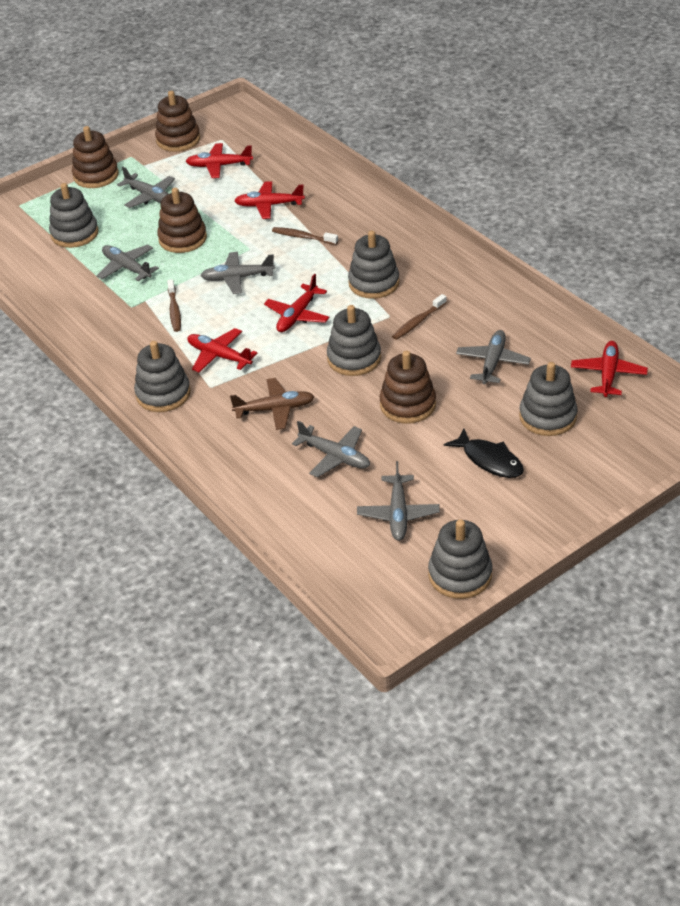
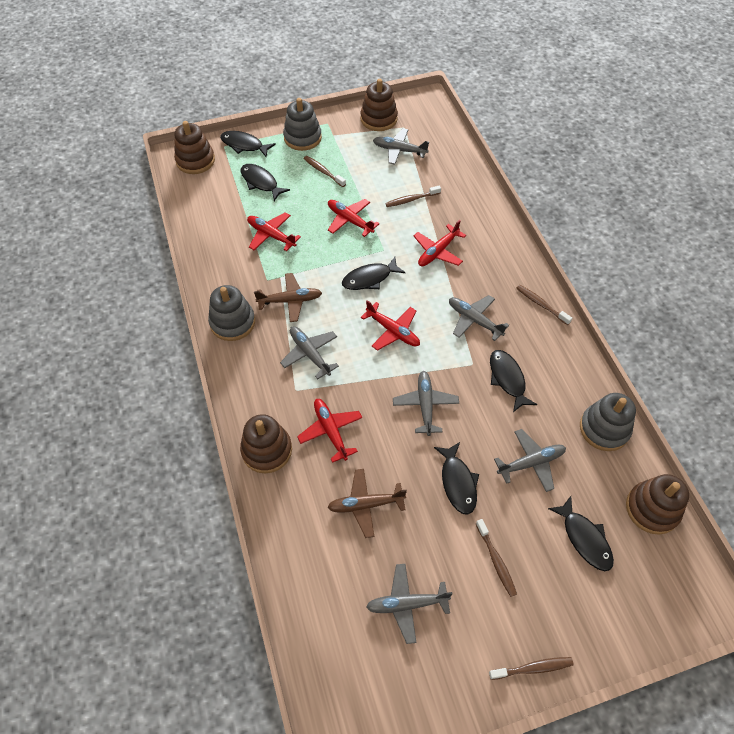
black fish: [444,428,524,478] = 1 -> [220,131,276,157] [240,164,290,201] [342,257,406,290] [434,442,479,515] [490,350,537,412] [548,496,614,571] = 6
brown plane: [230,378,315,430] = 1 -> [254,273,322,322] [328,469,407,538] = 2
brown toothbrush: [167,279,181,332] [272,227,338,245] [392,294,447,340] = 3 -> [304,156,346,187] [385,185,441,207] [476,519,517,597] [489,657,574,680] [516,285,572,325] = 5
grey stacking toy: [49,183,99,248] [134,341,191,412] [327,305,381,376] [348,231,399,299] [428,520,492,599] [519,362,577,436] = 6 -> [208,285,255,341] [283,98,322,151] [580,393,636,451] = 3

